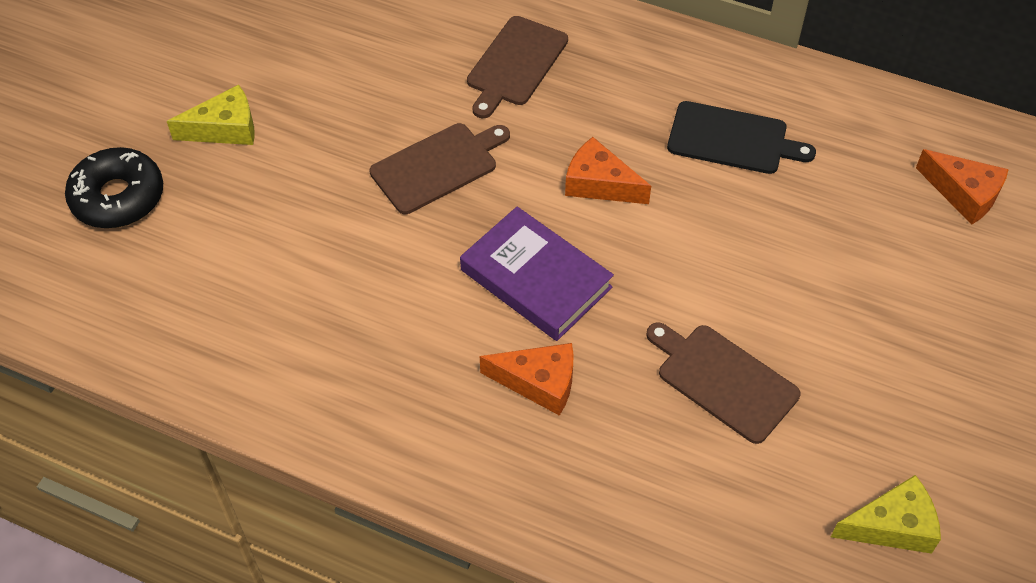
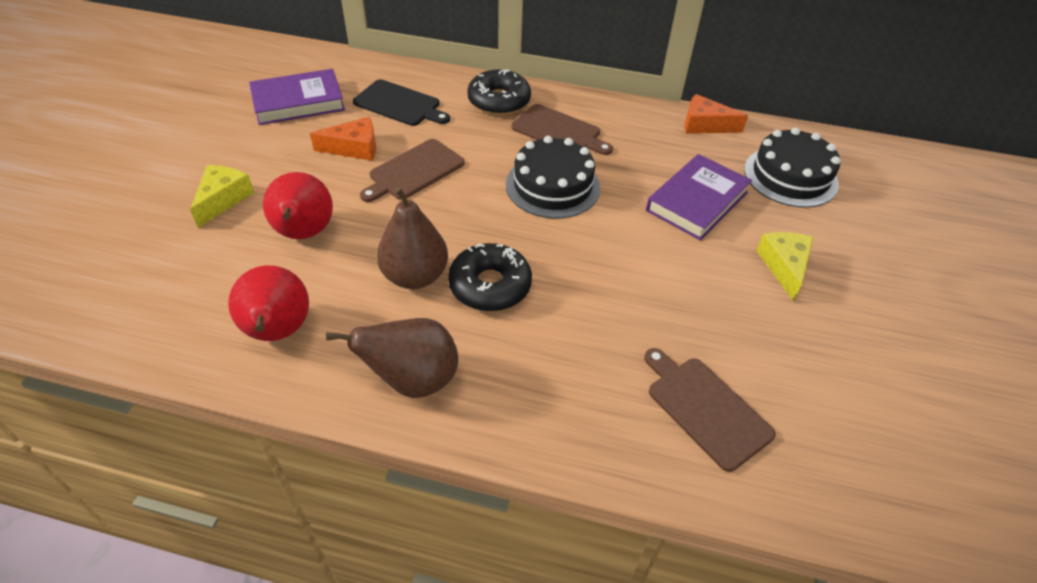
black cake: none = 0 -> [506,136,600,218] [744,128,841,208] = 2
black donut: [65,147,163,228] = 1 -> [448,243,532,311] [467,69,531,115] = 2
brown pear: none = 0 -> [326,318,458,398] [377,187,448,289] = 2
orange cheese: [480,343,574,416] [565,137,651,204] [916,149,1009,225] = 3 -> [310,117,376,161] [685,94,748,134] = 2
purple book: [460,207,614,341] = 1 -> [249,69,345,125] [646,154,752,241] = 2
red pear: none = 0 -> [228,265,309,341] [263,172,333,239] = 2

